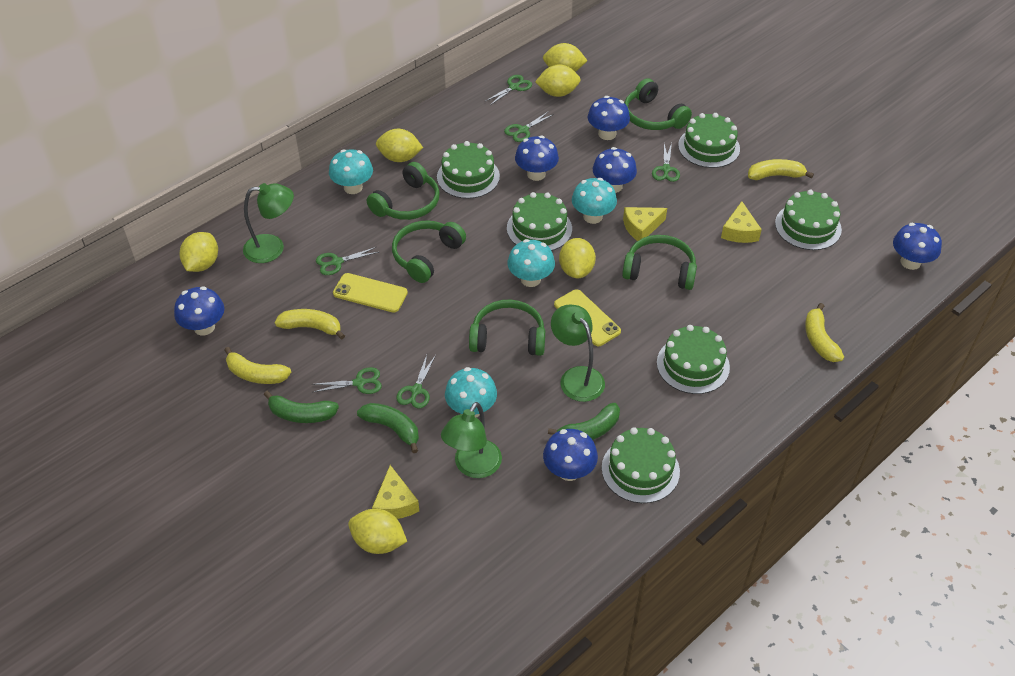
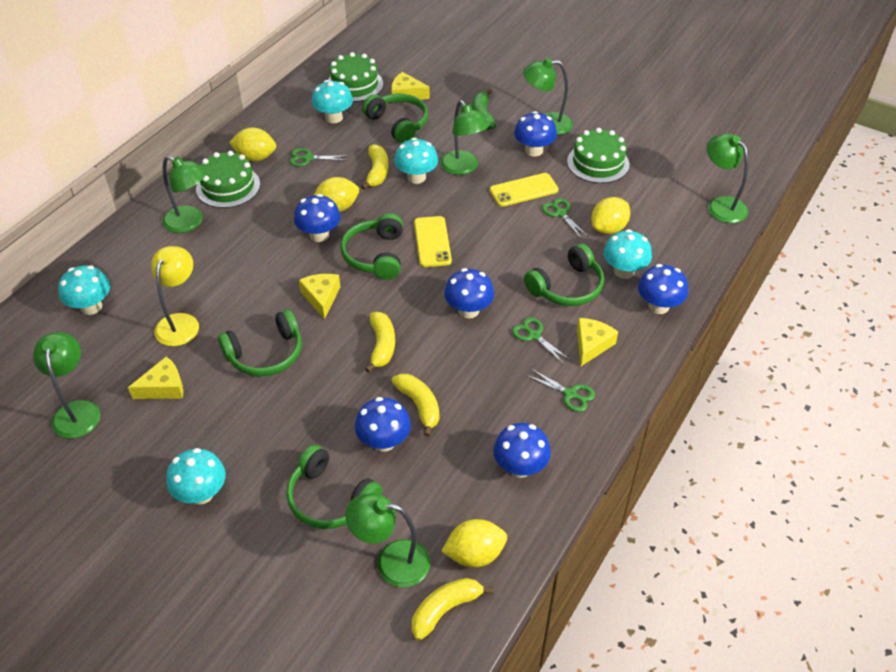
green banana: [264,391,339,423] [357,403,419,453] [548,403,620,440] = 3 -> [472,89,496,130] = 1
green cake: [437,141,500,199] [507,192,572,251] [602,427,680,503] [657,325,730,394] [678,113,740,168] [775,190,842,250] = 6 -> [196,151,260,208] [328,52,383,102] [567,128,629,183] = 3
green lamp: [243,183,294,263] [441,402,502,478] [551,305,605,402] = 3 -> [33,332,101,439] [162,156,207,233] [345,493,430,587] [441,100,489,175] [523,58,573,135] [707,133,748,223] = 6
green scissors: [312,367,382,394] [316,247,379,275] [396,355,436,409] [486,75,532,105] [504,111,554,142] [652,143,680,182] = 6 -> [290,148,348,167] [512,317,570,364] [526,369,595,412] [542,198,588,238] = 4
turquoise mushroom: [329,149,373,194] [445,367,497,418] [507,239,555,287] [572,178,617,224] = 4 -> [58,265,110,315] [166,448,226,505] [312,80,353,123] [394,138,438,184] [603,229,652,279] = 5
yellow cheese: [372,465,419,519] [623,207,667,241] [721,201,762,243] = 3 -> [128,356,183,399] [299,274,340,319] [391,72,430,100] [577,318,618,366] = 4
yellow lamp: none = 0 -> [151,246,199,346] = 1
yellow lemon: [180,232,218,272] [348,509,407,554] [376,129,423,162] [535,64,581,97] [543,43,587,72] [559,238,596,278] = 6 -> [229,127,276,161] [314,177,359,212] [441,519,507,568] [591,197,630,234] = 4

